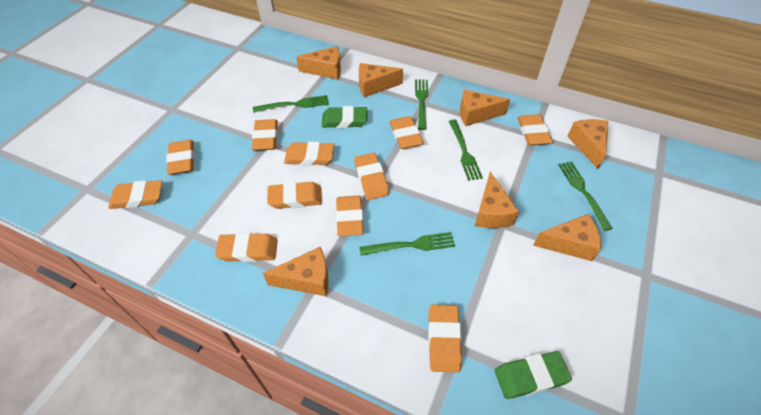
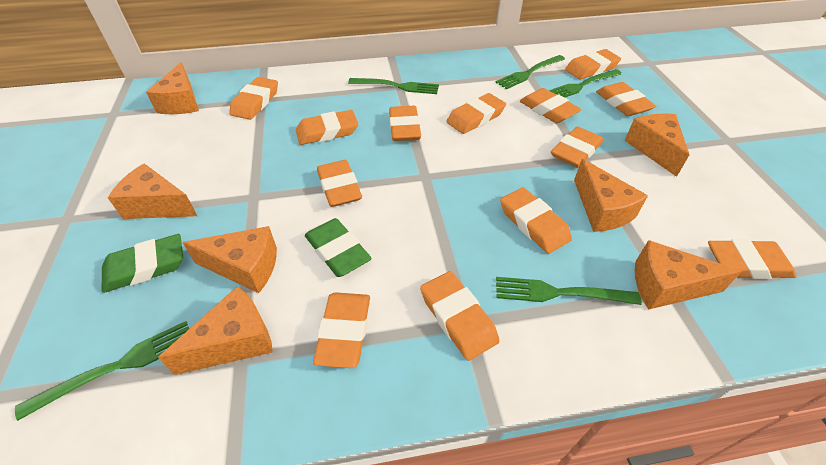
orange eraser: [108,180,163,209] [166,140,195,175] [215,233,278,262] [252,119,278,151] [267,182,322,209] [284,142,334,166] [336,196,364,236] [354,153,389,200] [389,116,424,149] [428,305,462,373] [517,114,553,145] = 11 -> [229,77,278,120] [296,110,358,145] [313,292,370,368] [317,160,362,207] [389,106,421,141] [420,271,499,361] [446,93,506,134] [500,187,572,254] [520,88,582,123] [551,127,603,168] [565,49,621,80] [596,82,656,116] [708,239,796,279] = 13

